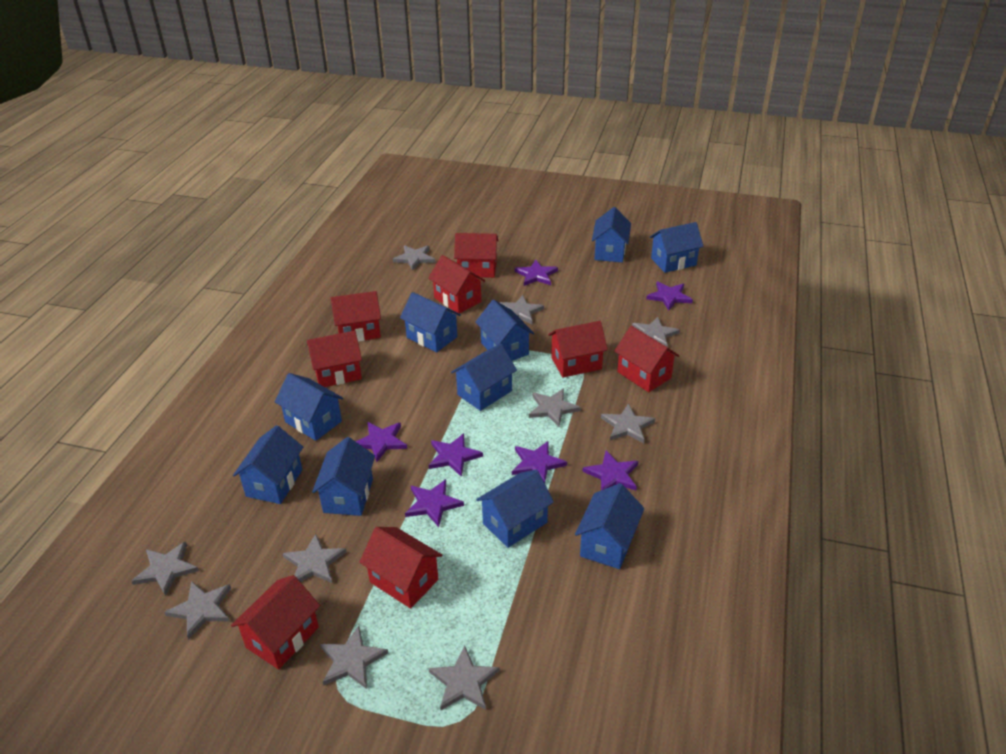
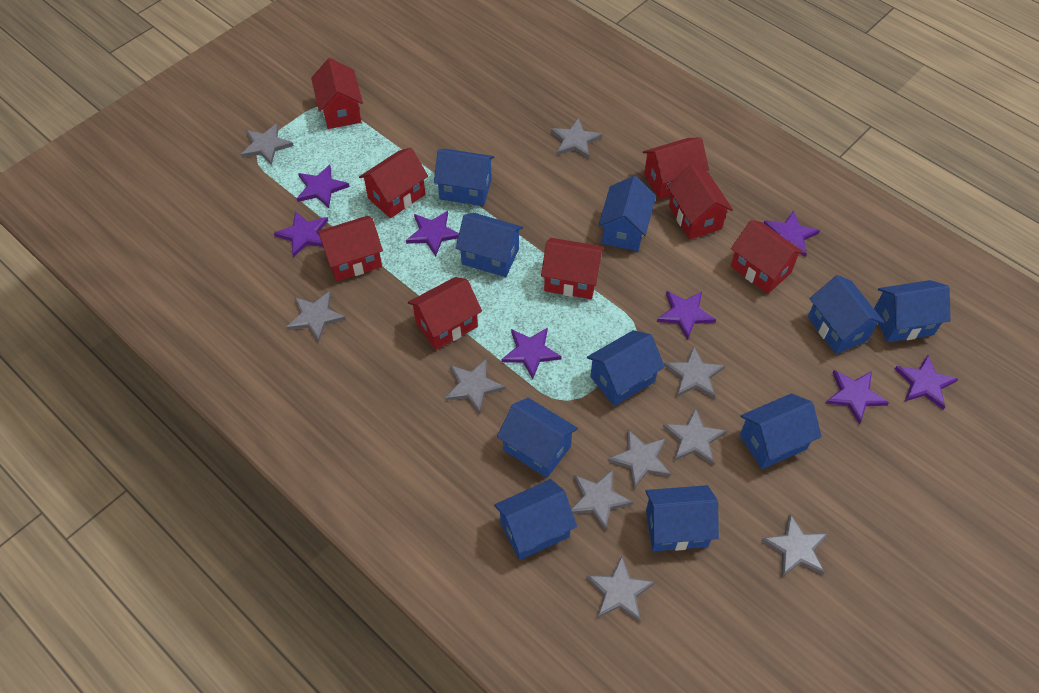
purple star: [355,422,407,462] [405,479,464,527] [429,433,483,477] [512,441,567,483] [515,260,558,286] [583,451,638,490] [646,282,693,310] = 7 -> [274,211,328,257] [297,164,349,208] [406,211,459,256] [501,327,562,379] [657,291,716,340] [764,211,820,257] [825,370,889,424] [895,355,958,410] = 8

